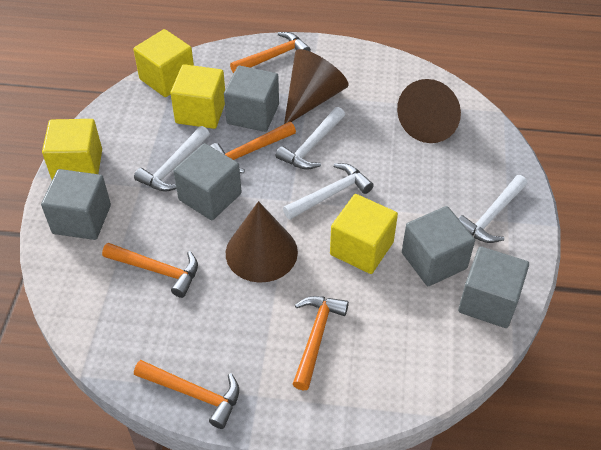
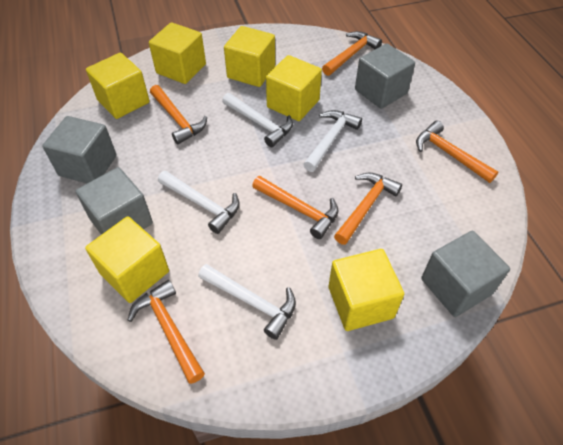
brown cone: [226,201,298,283] [284,49,349,124] [397,79,461,143] = 3 -> none = 0
grey cube: [41,169,111,240] [173,143,242,220] [224,66,279,132] [402,206,475,286] [458,246,529,328] = 5 -> [42,116,117,183] [76,167,153,235] [355,44,415,109] [421,231,510,317] = 4
orange hammer: [102,243,198,298] [134,360,239,429] [211,122,296,173] [230,32,311,73] [293,296,349,390] = 5 -> [128,280,205,384] [150,85,207,144] [252,176,339,239] [322,31,382,76] [334,173,402,245] [416,121,498,183] = 6
yellow cube: [42,119,102,179] [133,29,194,97] [170,64,225,129] [330,194,398,274] = 4 -> [85,216,169,303] [86,53,150,119] [149,22,206,84] [224,26,275,87] [266,55,322,121] [329,249,404,331] = 6

